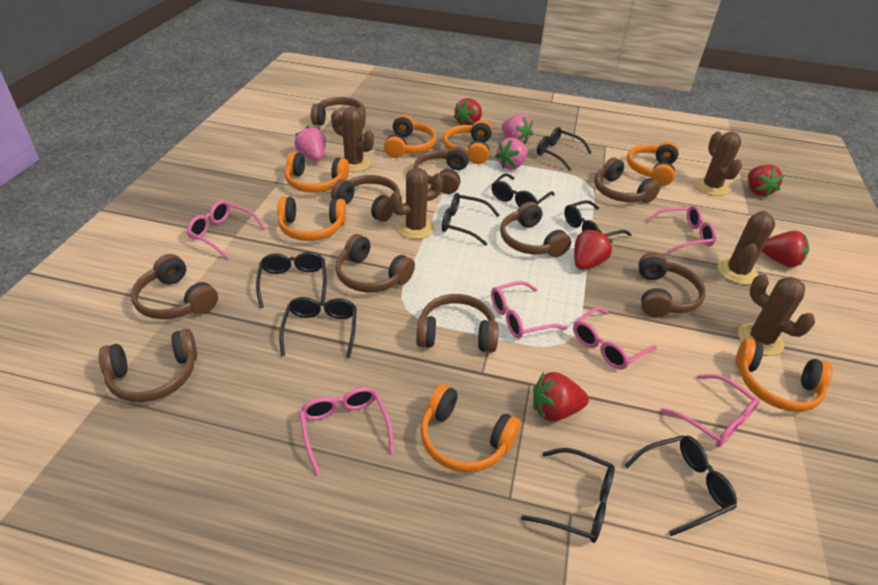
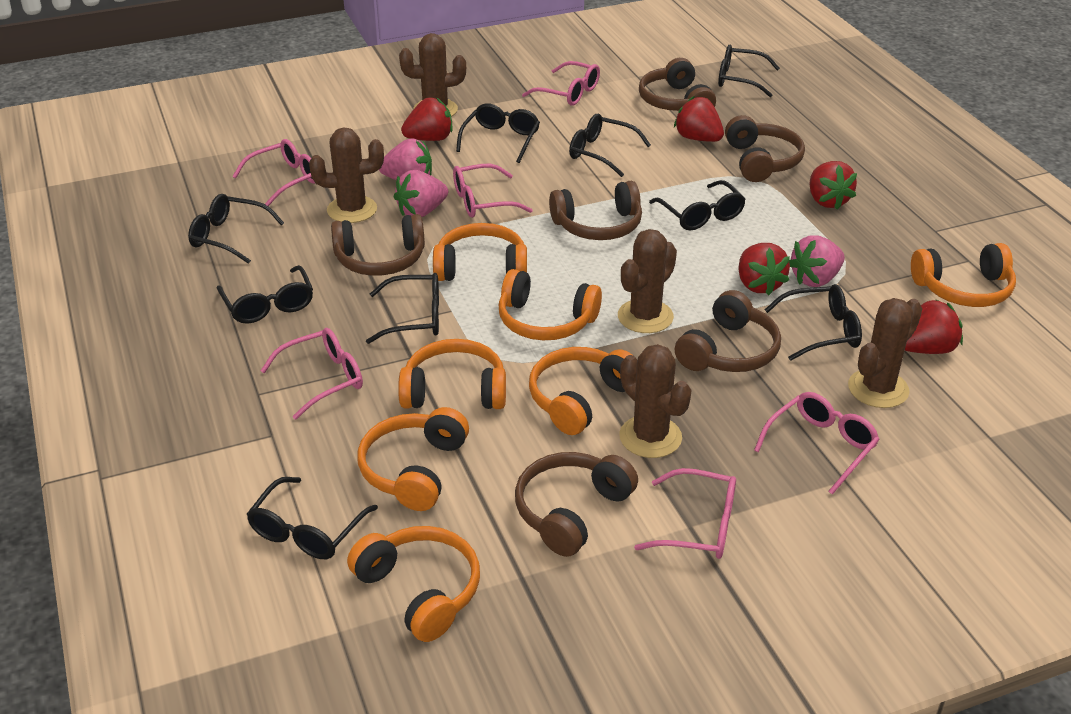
black glasses: [256,252,327,308] [279,297,357,358] [442,193,499,246] [491,173,555,207] [521,448,615,543] [537,127,592,171] [564,200,632,237] [625,435,737,536] = 8 -> [188,194,284,264] [217,265,313,324] [247,477,378,559] [366,273,439,344] [456,103,540,163] [569,114,651,177] [649,180,746,231] [718,45,780,97] [765,284,862,361] = 9
brown headphones: [99,329,197,402] [131,254,218,319] [311,97,366,128] [331,175,400,222] [336,234,415,292] [414,146,470,194] [416,294,498,352] [500,201,571,257] [594,157,661,203] [638,252,706,318] = 10 -> [331,214,425,276] [515,452,638,557] [549,181,642,240] [639,58,716,111] [675,290,781,372] [725,115,805,182] = 6

